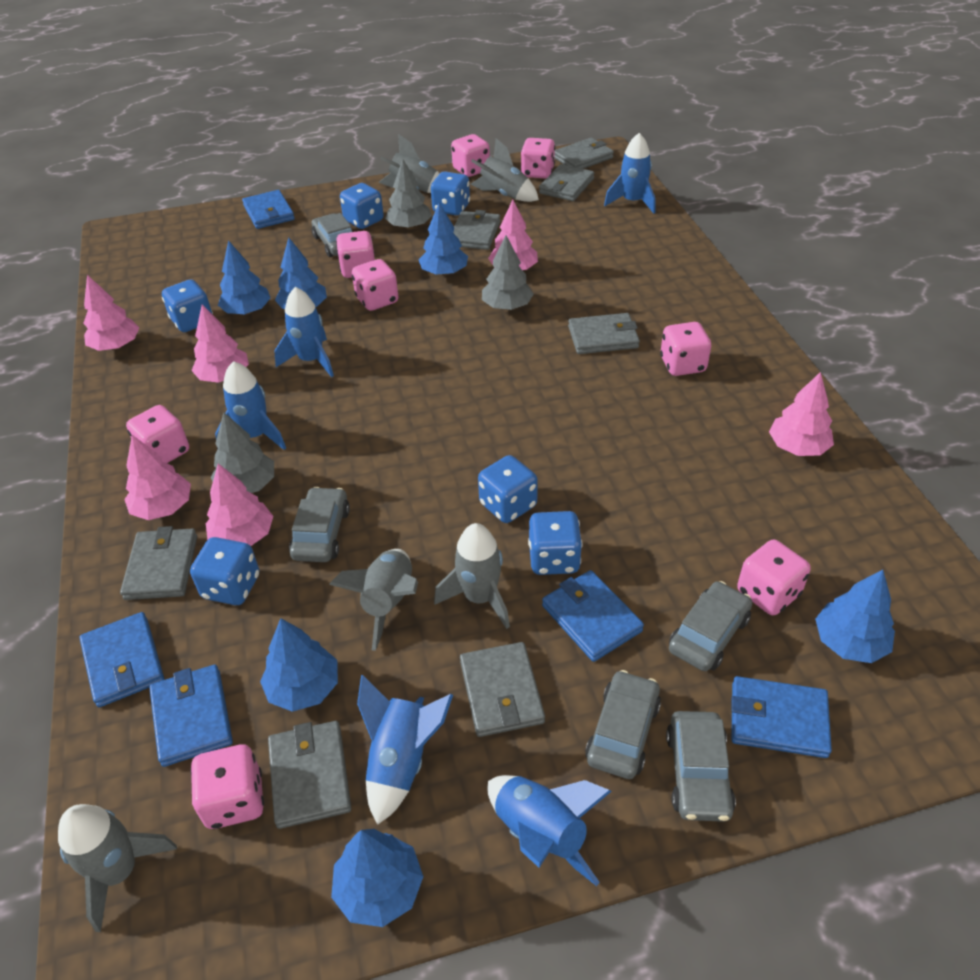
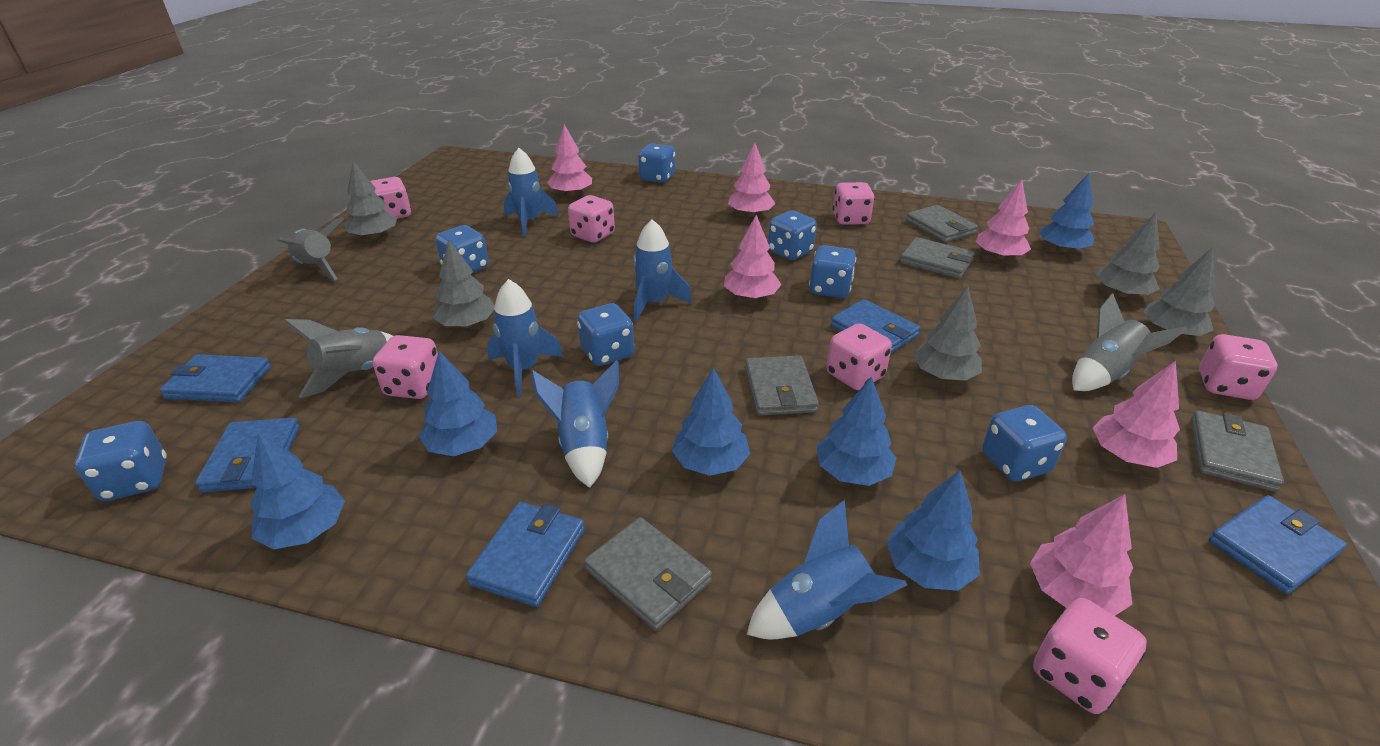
blue dice: [162,279,213,332] [190,537,259,605] [340,183,384,229] [431,171,470,215] [478,455,538,523] [528,511,582,575] = 6 -> [74,421,167,501] [435,225,489,273] [577,303,634,366] [638,143,675,183] [768,210,817,260] [809,245,856,298] [982,405,1067,482] = 7
grey car: [289,487,350,562] [312,213,352,257] [585,670,661,779] [666,711,736,822] [669,581,752,671] = 5 -> none = 0
grey rocket: [58,804,177,932] [329,549,418,651] [379,135,440,193] [434,523,510,629] [471,138,539,202] = 5 -> [278,217,344,280] [284,319,393,398] [1072,293,1187,391] = 3
grey tree: [210,412,274,493] [385,159,432,230] [482,235,534,310] = 3 -> [344,162,397,239] [433,239,495,328] [913,286,982,381] [1096,213,1160,297] [1143,247,1215,336] = 5
grey wallet: [120,526,197,600] [268,721,351,829] [453,210,500,250] [460,642,545,737] [539,164,594,201] [555,138,614,169] [568,313,640,354] = 7 -> [584,517,712,630] [745,355,819,416] [900,237,975,279] [906,205,978,243] [1191,410,1284,492] = 5
pink dice: [126,405,189,463] [190,744,264,829] [336,231,375,278] [352,259,398,311] [451,134,490,177] [521,138,555,179] [660,322,711,376] [737,540,811,615] = 8 -> [370,177,411,219] [373,335,438,399] [568,195,615,243] [826,323,892,390] [833,182,875,225] [1033,598,1147,714] [1199,334,1277,400] = 7

